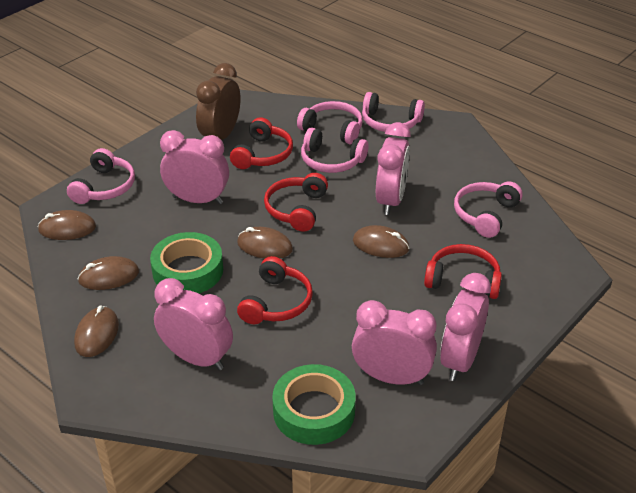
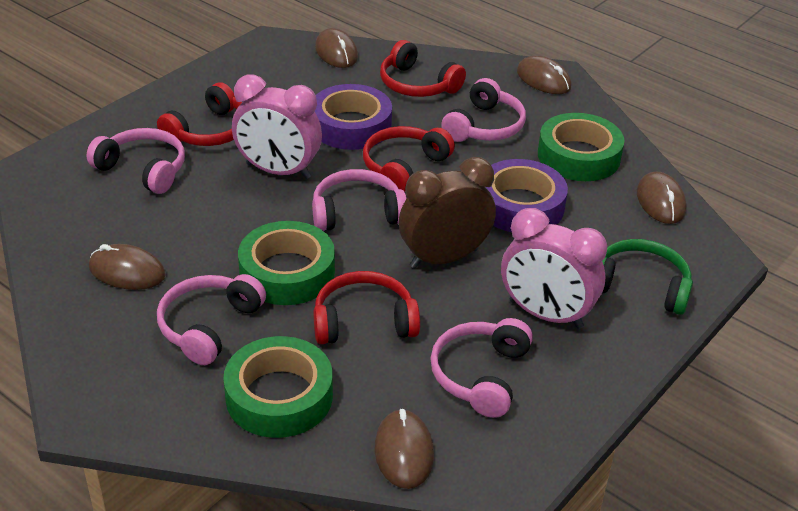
green headphones: none = 0 -> [602,239,693,315] = 1
green tape: [150,232,223,293] [272,364,356,445] = 2 -> [223,336,333,438] [238,221,335,305] [538,113,624,181] = 3
pink clock: [154,278,233,370] [160,130,229,204] [352,300,437,385] [376,122,411,215] [440,273,491,381] = 5 -> [232,75,322,179] [501,208,607,329] = 2
purple tape: none = 0 -> [315,84,392,150] [486,159,568,232] = 2

